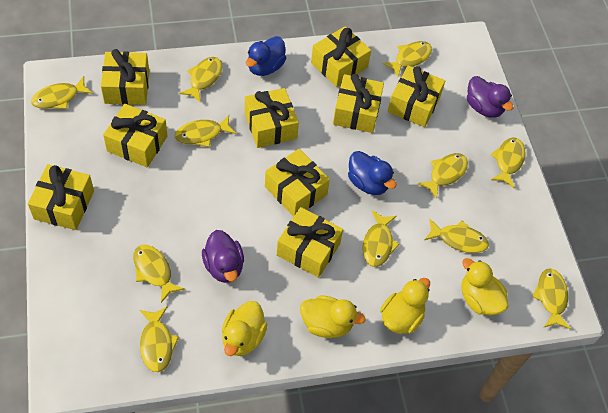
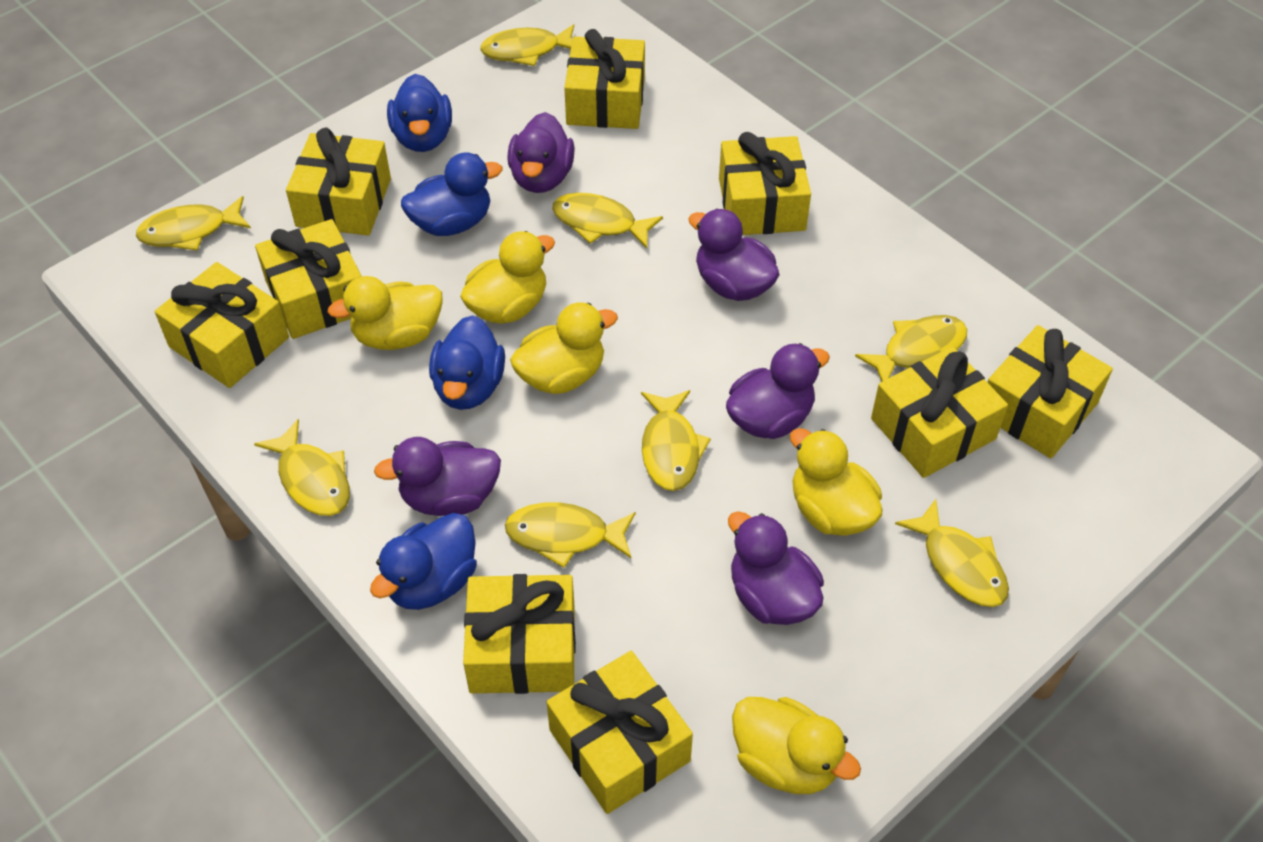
blue duck: [246,36,286,76] [348,151,397,195] = 2 -> [370,513,477,610] [387,74,452,152] [401,152,502,236] [429,315,505,410] = 4
purple duck: [202,230,244,283] [467,76,514,118] = 2 -> [374,437,501,516] [507,112,575,193] [688,209,780,301] [726,343,830,439] [728,511,824,625] = 5
yellow duck: [222,301,268,356] [300,295,366,338] [380,278,430,334] [461,258,508,315] = 4 -> [328,276,443,350] [460,231,555,324] [510,303,618,394] [732,697,861,794] [790,428,883,536] = 5
yellow fish: [31,76,93,109] [133,245,185,303] [140,307,179,372] [175,115,236,147] [179,57,222,103] [363,210,400,267] [382,41,432,77] [417,153,468,199] [425,219,489,253] [490,137,526,188] [532,268,571,329] = 11 -> [136,196,251,251] [254,419,350,516] [480,24,574,66] [505,502,636,568] [552,193,663,248] [641,390,711,491] [855,315,967,382] [895,499,1009,607] = 8

